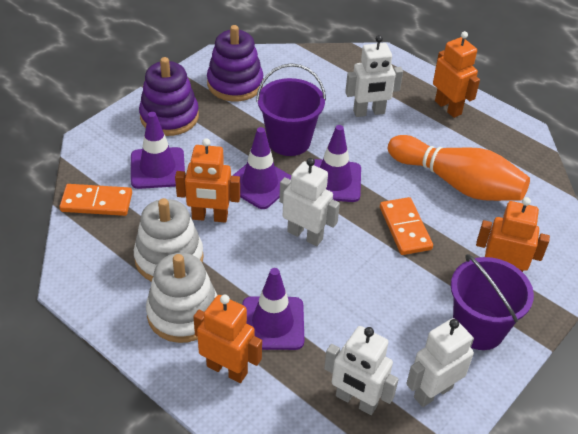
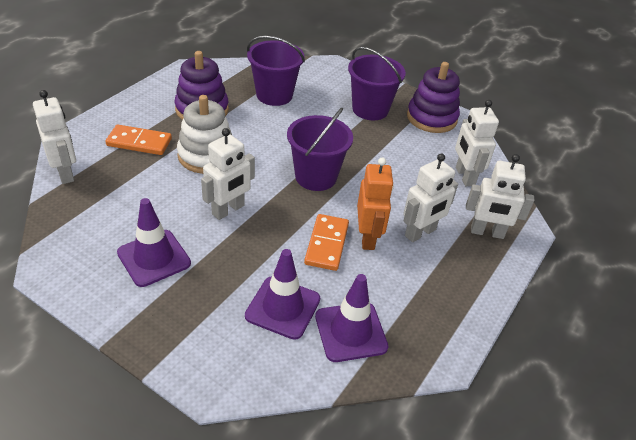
orange bowling pin: [388,135,530,201] = 1 -> none = 0
orange robot: [175,138,240,223] [193,294,262,383] [433,31,480,118] [476,197,550,272] = 4 -> [357,157,394,250] = 1
purple bucket: [256,63,326,156] [451,254,534,350] = 2 -> [247,36,305,106] [287,108,353,191] [348,47,406,120] = 3
purple traffic cone: [131,112,185,189] [232,127,291,209] [242,268,304,350] [314,125,361,202] = 4 -> [117,198,191,287] [245,249,320,340] [315,274,388,362] = 3
white robot: [279,158,340,246] [324,326,399,415] [345,35,403,117] [406,318,474,407] = 4 -> [33,90,76,184] [201,128,255,220] [403,154,458,242] [455,100,499,186] [466,154,534,239] = 5
white stacking toy: [134,198,204,282] [146,253,217,343] = 2 -> [177,95,232,174] = 1

